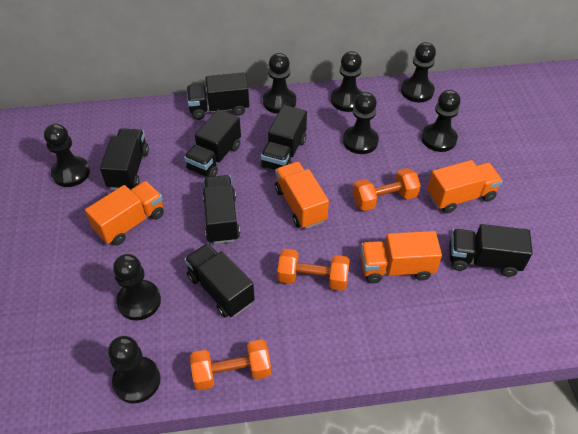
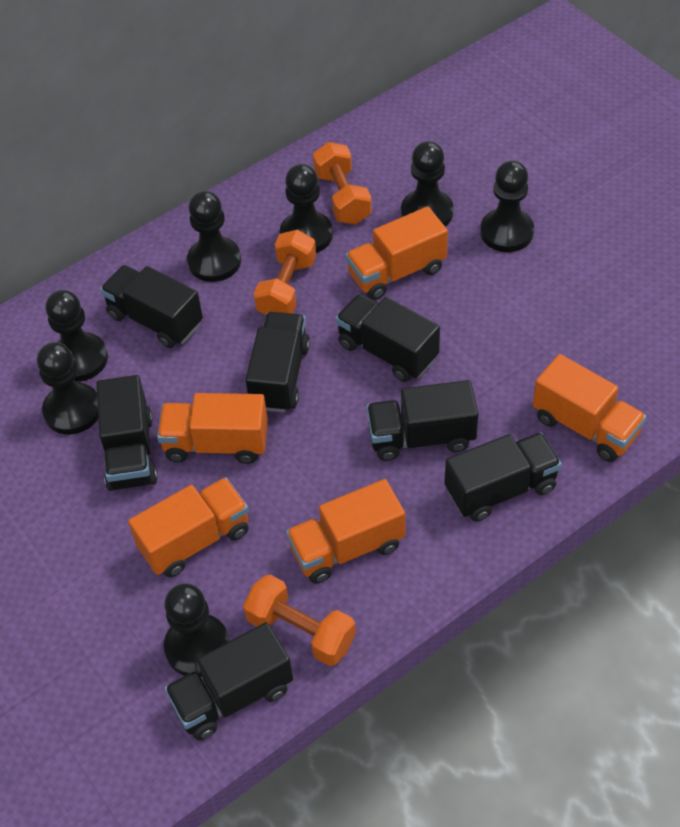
black pawn: [44,124,90,187] [108,336,161,403] [113,254,161,321] [263,53,296,114] [331,51,362,112] [343,92,379,154] [401,42,436,102] [421,90,461,152] = 8 -> [37,342,98,435] [45,290,108,382] [164,583,230,677] [187,191,241,282] [280,164,333,253] [401,141,454,227] [480,160,534,252] = 7
orange truck: [85,181,164,246] [275,162,329,229] [360,231,442,283] [427,160,503,213] = 4 -> [128,478,249,577] [157,393,268,464] [286,479,405,584] [346,206,448,300] [533,354,646,462] = 5

